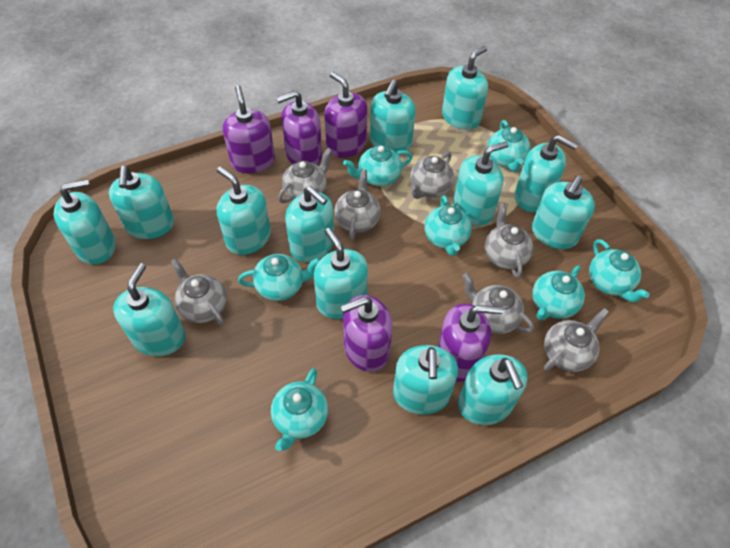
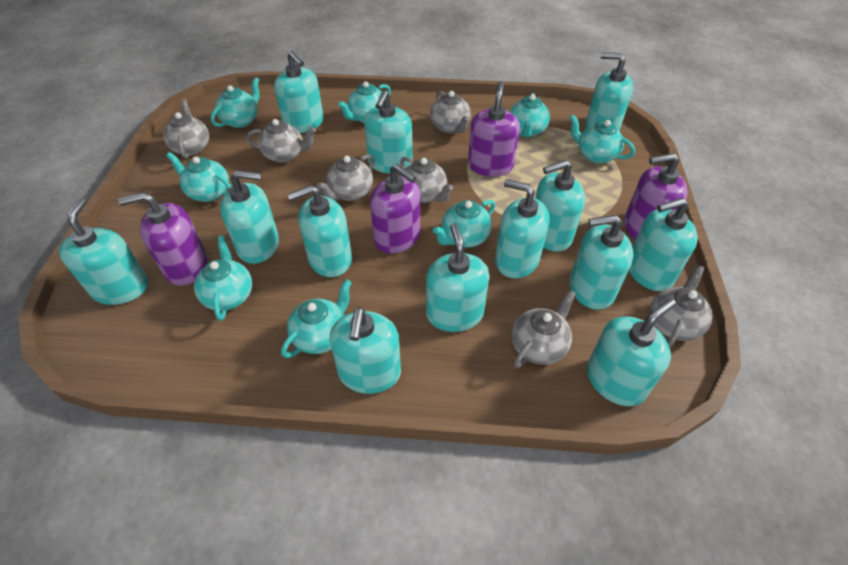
purple soap dispenser: [223,85,275,173] [276,91,322,165] [325,72,367,158] [340,295,393,372] [437,303,503,382] = 5 -> [118,192,208,286] [370,164,420,254] [468,82,520,177] [624,153,688,240] = 4
turquoise teapot: [238,254,320,301] [271,368,328,451] [343,145,412,186] [424,195,472,256] [487,120,530,172] [532,266,585,321] [589,239,650,302] = 7 -> [166,152,231,202] [194,236,252,321] [211,77,260,128] [281,279,352,358] [338,81,391,123] [433,200,495,248] [510,93,550,138] [569,115,635,164] = 8

